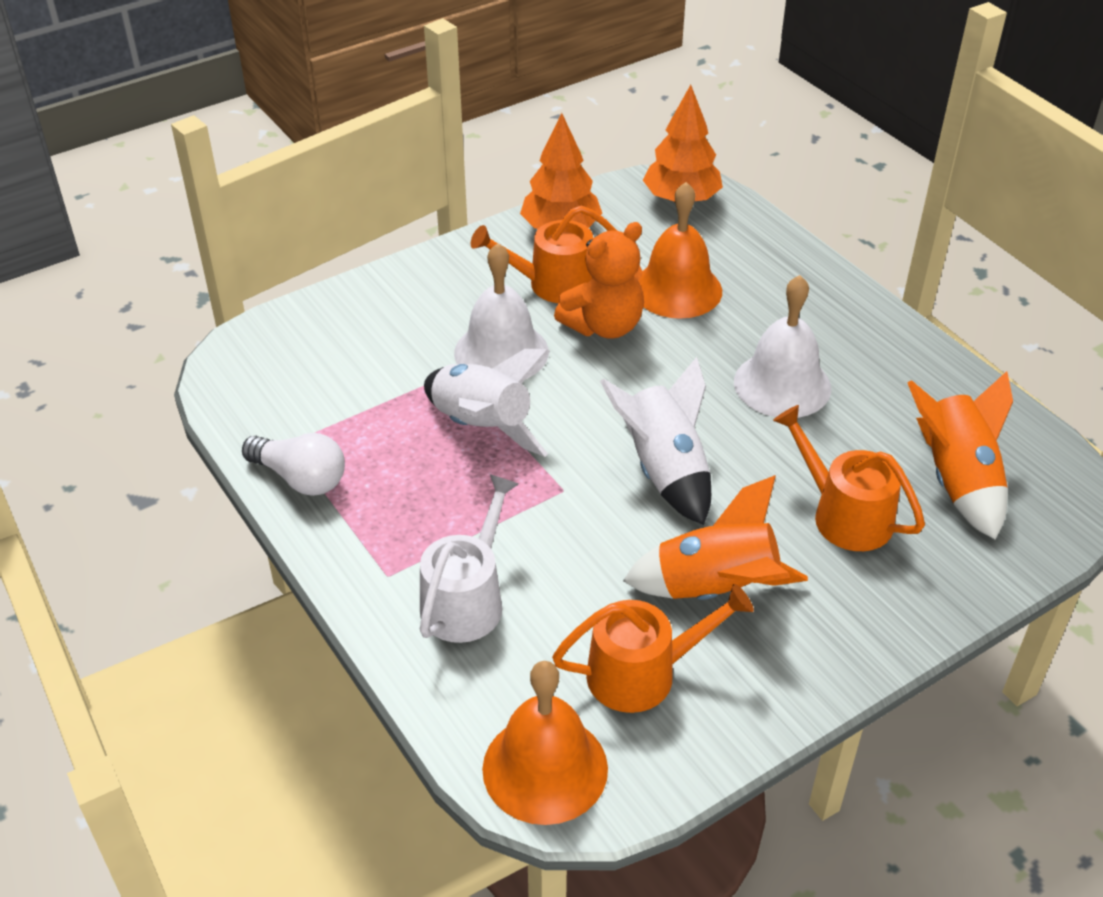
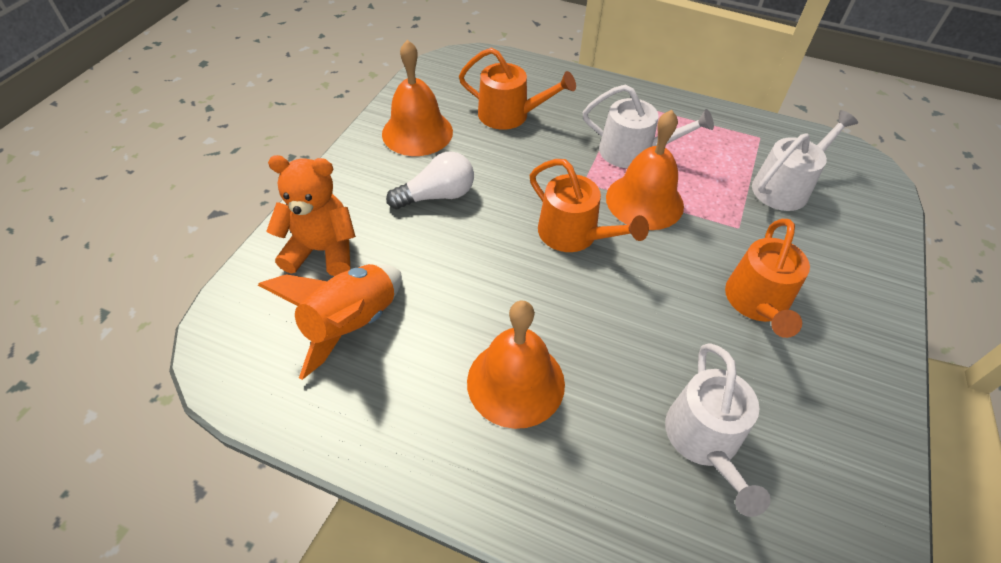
orange bell: [482,661,608,825] [639,182,722,319] = 2 -> [382,40,453,156] [467,301,565,429] [606,110,684,230] = 3
orange rocket: [623,475,808,600] [907,371,1013,539] = 2 -> [258,264,402,380] = 1
orange tree: [520,113,602,229] [643,85,723,202] = 2 -> none = 0
white bell: [454,243,549,379] [734,275,831,418] = 2 -> none = 0
white rocket: [424,349,550,457] [600,357,711,525] = 2 -> none = 0
white watering can: [420,474,519,643] = 1 -> [583,85,714,168] [665,343,770,517] [752,110,858,211] = 3

